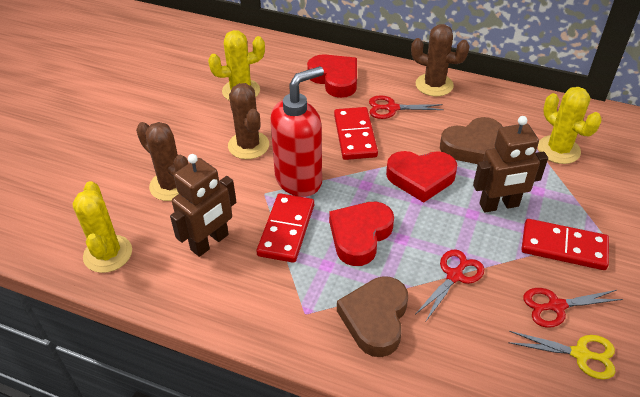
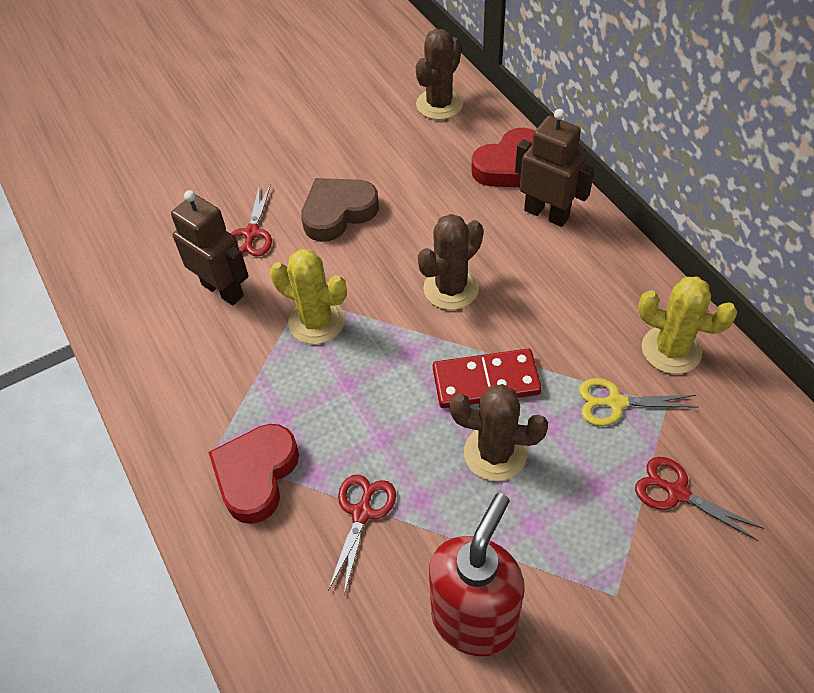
brown heart: [337,276,408,357] [440,117,503,164] = 2 -> [301,178,379,242] = 1
red domino: [256,193,314,263] [334,107,378,160] [521,219,609,270] = 3 -> [433,349,542,408] = 1
red heart: [307,54,357,98] [329,202,394,266] [386,151,457,203] = 3 -> [208,424,299,524] [471,128,535,187] = 2
yellow cactus: [72,181,132,273] [208,30,265,101] [538,87,602,164] = 3 -> [270,249,347,344] [638,277,737,374] = 2

